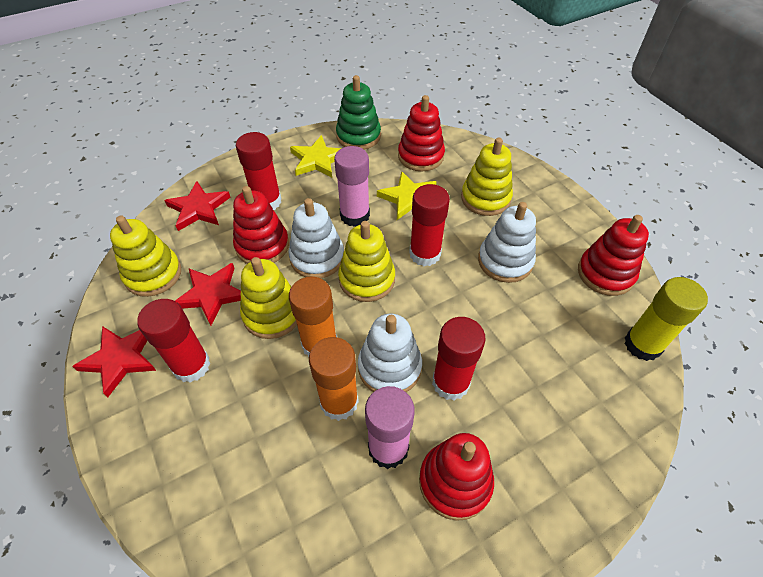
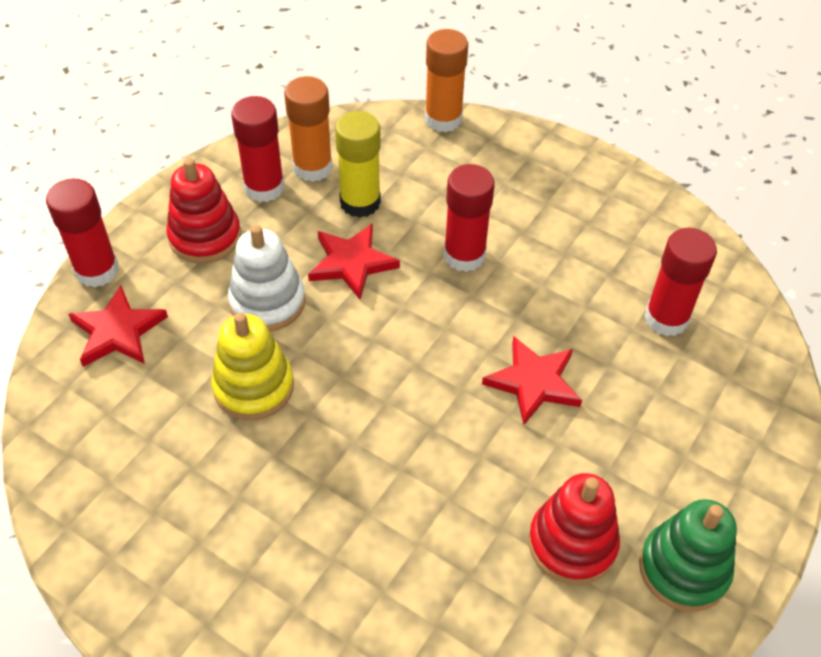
pink glue stick: [334,146,370,227] [365,386,415,469] = 2 -> none = 0
red stacking toy: [233,186,289,264] [398,95,445,171] [419,433,494,521] [578,215,649,296] = 4 -> [166,158,241,264] [529,473,620,585] = 2
white stacking toy: [289,198,344,278] [358,314,422,392] [478,202,536,283] = 3 -> [228,225,305,331] = 1
yellow stacking toy: [110,216,181,297] [240,257,297,339] [338,221,395,302] [461,137,513,216] = 4 -> [211,313,294,420] = 1
yellow star: [290,135,341,178] [377,171,437,220] = 2 -> none = 0

